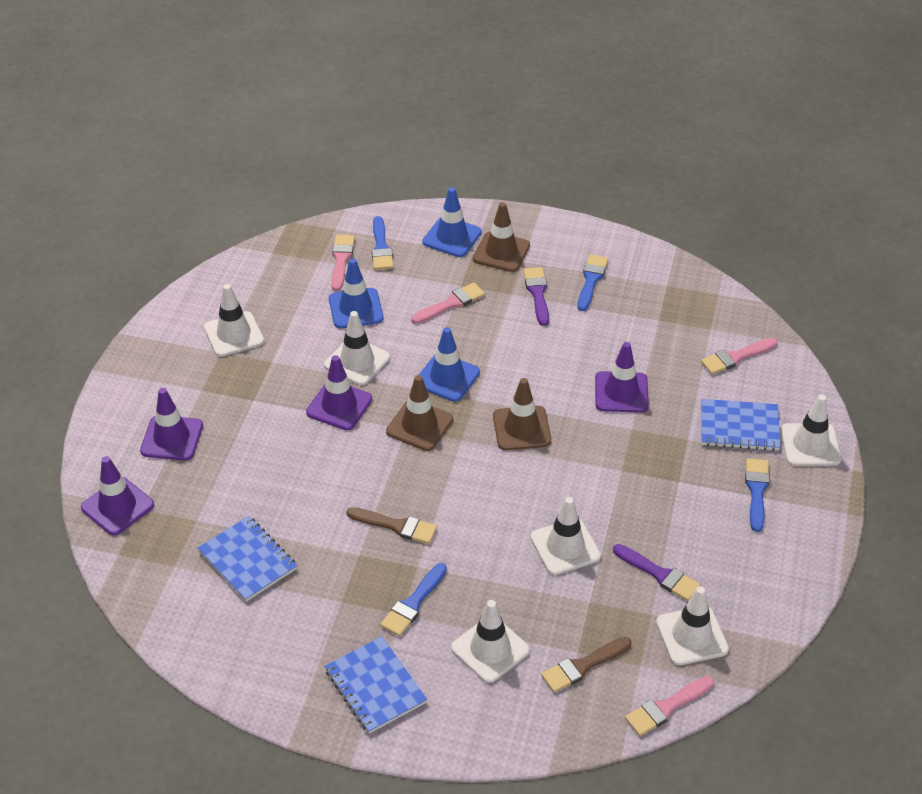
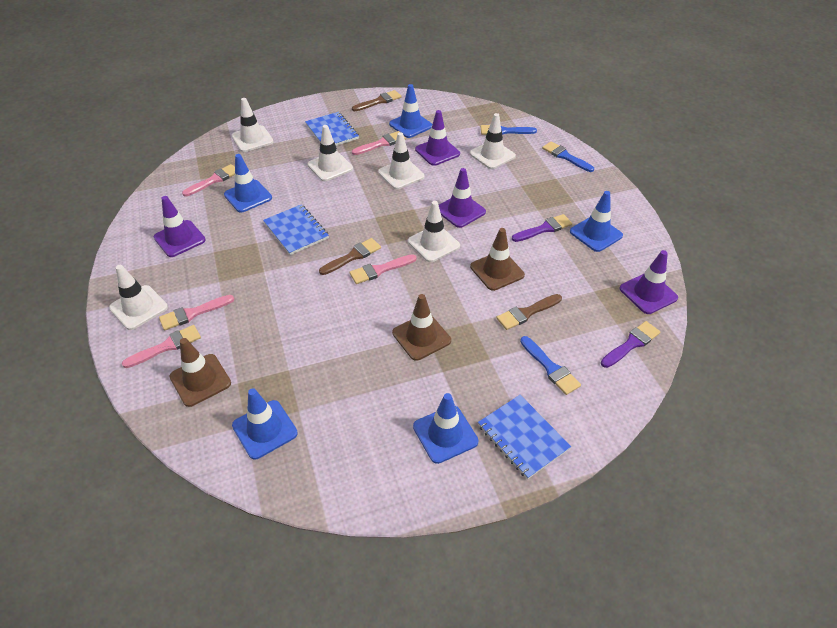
blue brush: [372,216,394,270] [380,563,447,636] [577,254,608,311] [745,458,770,532] = 4 -> [481,125,537,135] [520,336,581,395] [542,141,594,172] = 3
blue traffic cone: [329,258,383,328] [419,327,480,402] [422,187,482,257] = 3 -> [224,154,272,213] [232,388,298,459] [389,84,432,138] [413,393,478,464] [570,191,623,252] = 5
brown brush: [346,507,437,544] [541,637,632,693] = 2 -> [319,238,381,275] [352,90,401,111] [496,294,562,330] = 3
pink brush: [331,235,355,291] [411,282,485,324] [625,676,714,736] [701,338,778,374] = 4 -> [122,325,201,368] [159,295,234,330] [182,164,235,197] [350,254,416,284] [352,131,406,155] = 5

